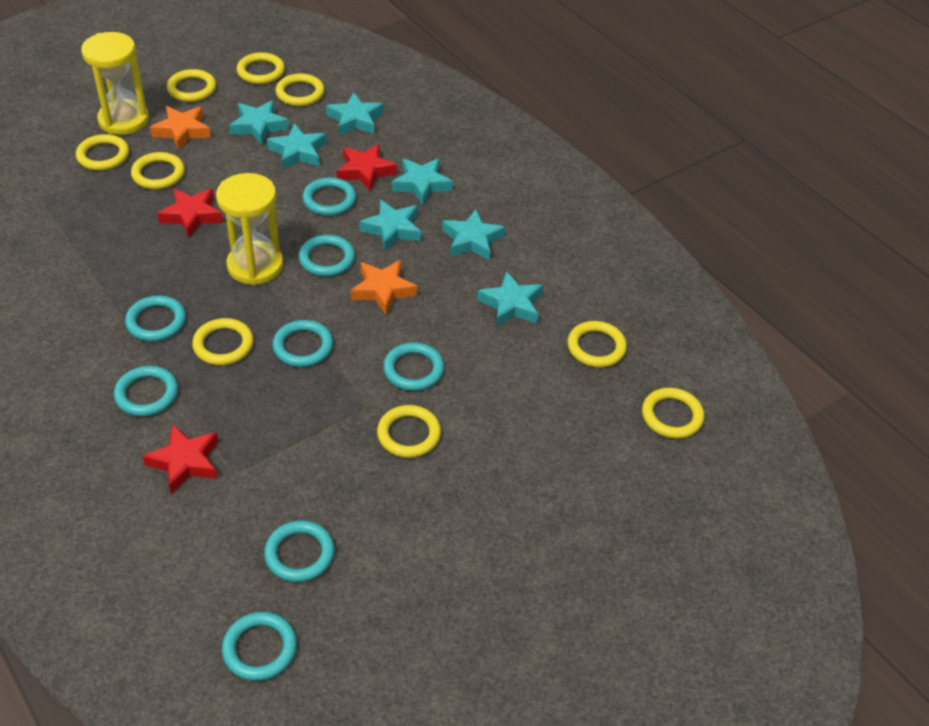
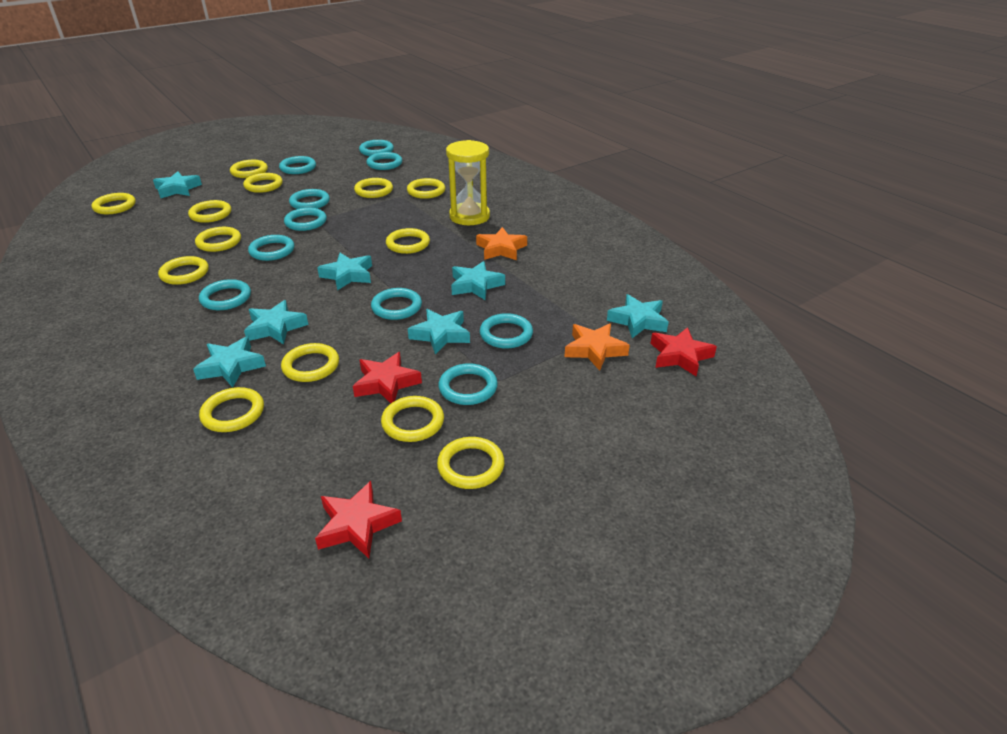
turquoise ring: [114,366,178,416] [125,296,186,341] [222,612,297,681] [264,520,334,582] [272,320,333,367] [299,235,355,276] [303,177,356,216] [383,342,444,391] = 8 -> [199,279,251,310] [248,235,294,261] [279,156,316,174] [284,208,327,231] [289,189,330,209] [359,140,394,156] [366,152,402,170] [371,288,422,320] [438,363,498,405] [480,313,533,349] = 10
yellow hourglass: [81,32,149,135] [216,173,283,285] = 2 -> [446,140,490,225] = 1
yellow ring: [76,134,129,171] [131,152,185,189] [167,69,216,102] [192,318,254,365] [236,52,285,84] [276,73,325,106] [377,405,441,458] [567,321,627,367] [642,388,704,439] = 9 -> [92,193,136,214] [158,256,208,285] [188,200,231,223] [195,227,241,252] [199,387,264,432] [230,160,268,178] [243,173,283,193] [281,343,339,382] [354,178,393,198] [381,396,444,442] [386,228,430,254] [407,178,445,199] [437,437,505,489] = 13

